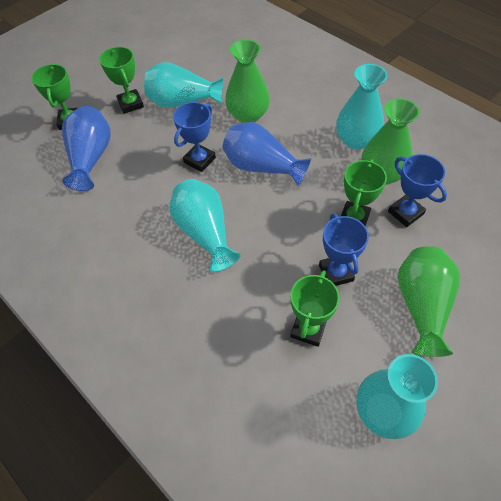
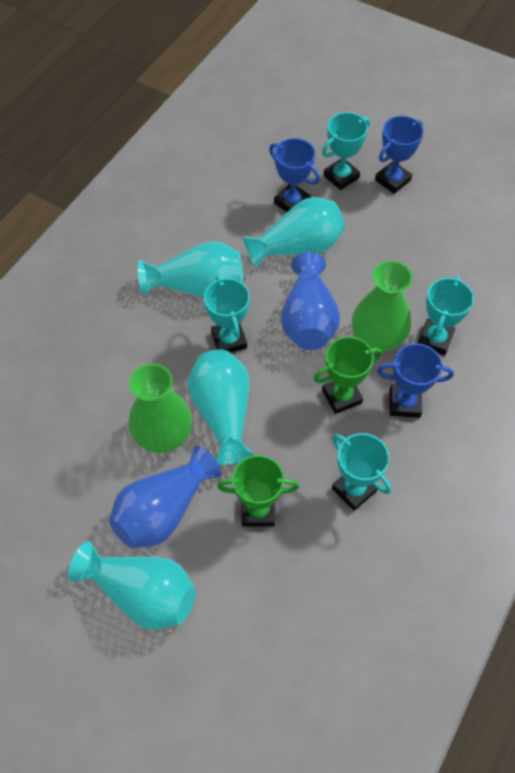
green trophy: [32,64,78,130] [99,47,144,114] [290,270,340,347] [341,159,387,226] = 4 -> [217,455,299,526] [313,336,382,414] = 2
green vase: [225,39,270,123] [361,98,420,185] [398,246,460,357] = 3 -> [128,363,192,453] [352,261,413,351] = 2
turquoise trophy: none = 0 -> [204,276,250,353] [322,112,370,190] [332,433,391,511] [418,276,474,356] = 4

